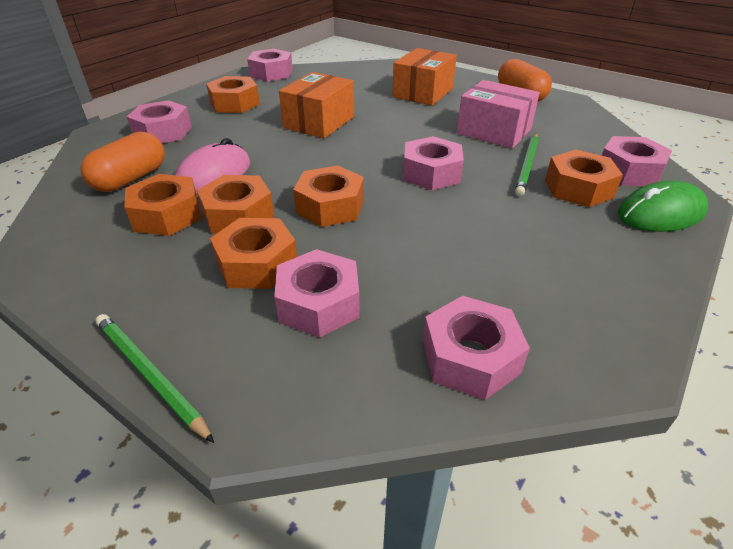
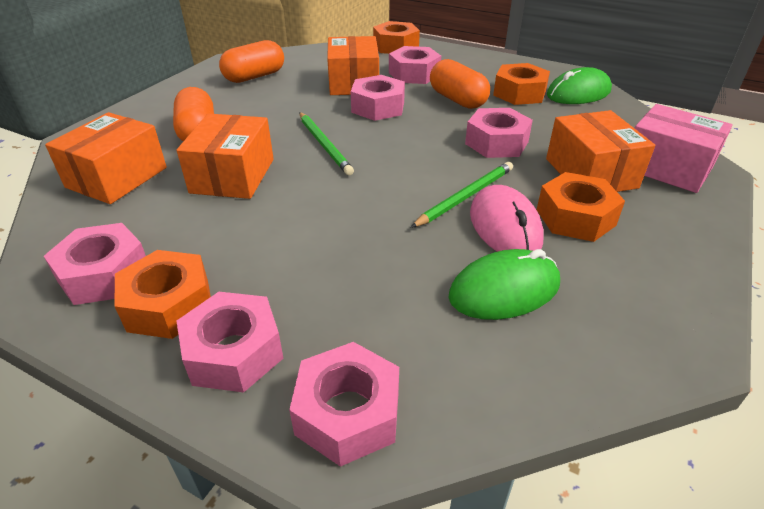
green mouse: [618,181,708,232] = 1 -> [448,249,560,320] [547,67,612,104] = 2
orange box: [279,72,354,138] [392,48,457,106] = 2 -> [45,112,167,204] [176,113,274,199] [327,36,379,95] [546,110,655,192] = 4
orange capsule: [81,132,165,192] [498,59,552,102] = 2 -> [173,87,214,141] [219,40,284,83] [430,59,490,109] = 3
orange nut: [125,174,201,236] [197,175,274,234] [206,76,260,113] [210,218,297,289] [293,165,364,227] [545,150,623,207] = 6 -> [114,250,211,339] [373,21,420,54] [493,63,550,105] [537,172,625,242] = 4

